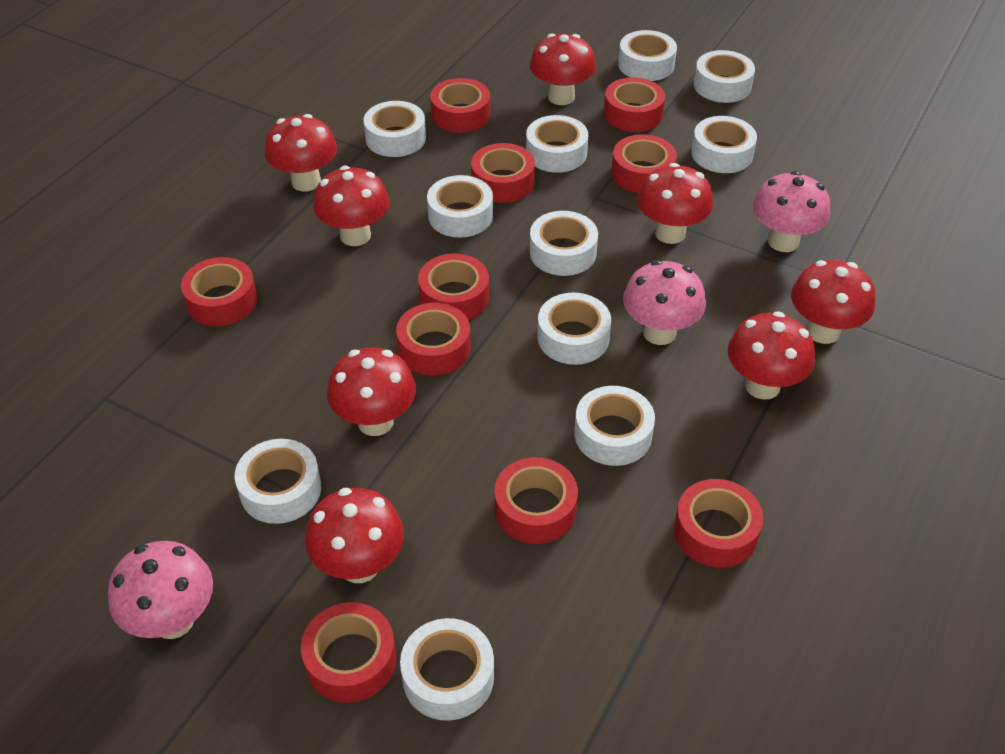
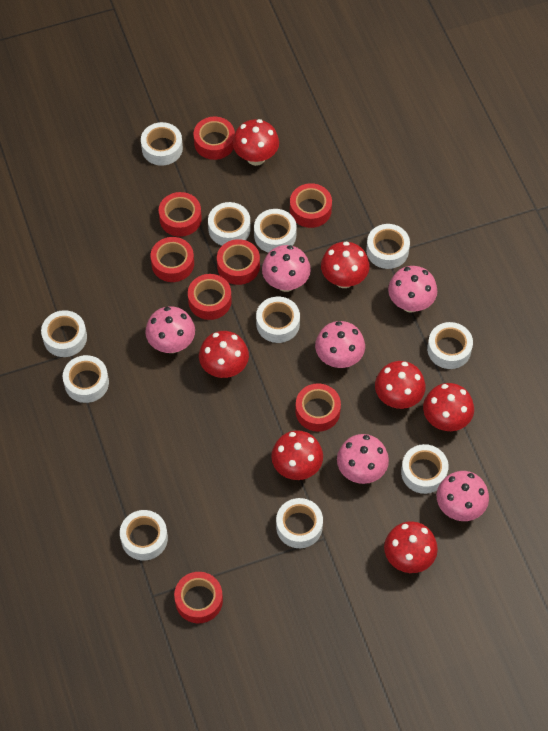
pink mushroom: [108,541,213,639] [623,260,706,345] [753,171,830,252] = 3 -> [145,306,195,353] [262,245,311,292] [315,321,365,368] [337,434,389,484] [388,266,437,313] [437,471,489,521] = 6
red mushroom: [264,114,337,191] [305,488,404,583] [313,166,389,246] [327,348,416,436] [530,33,596,105] [637,163,713,244] [728,312,815,400] [791,260,875,344] = 8 -> [199,331,249,378] [233,119,279,166] [271,430,323,480] [321,241,370,288] [375,361,425,409] [384,521,438,573] [423,383,474,431] = 7
red tape: [181,257,257,326] [301,602,396,703] [396,303,471,376] [418,254,489,320] [430,78,490,133] [471,143,535,203] [494,457,578,544] [604,77,665,132] [611,134,677,193] [674,479,763,568] = 10 -> [151,237,194,282] [159,192,202,237] [174,572,223,623] [188,274,232,320] [194,117,235,160] [217,239,260,285] [290,183,332,228] [295,383,341,432] = 8

